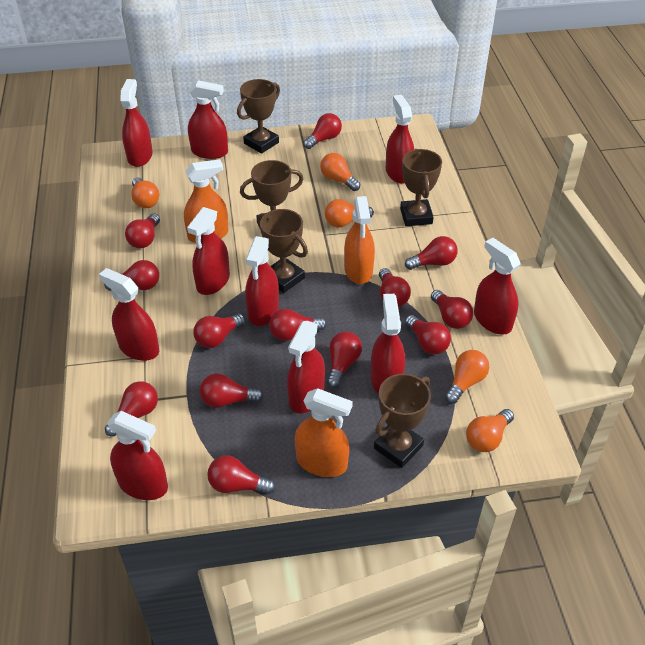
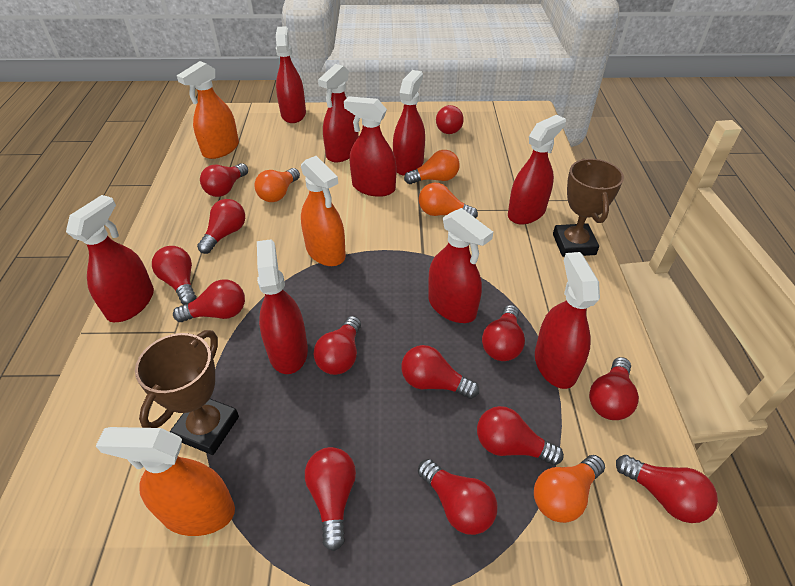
brown trophy: [237,79,280,154] [240,160,304,230] [257,209,308,293] [374,374,431,468] [400,149,442,226] = 5 -> [135,330,239,455] [553,159,624,257] = 2
orange light bulb: [131,177,159,208] [320,153,360,191] [325,199,374,227] [445,350,489,403] [466,409,514,452] = 5 -> [254,168,300,202] [404,150,460,184] [419,183,478,218] [534,455,605,523] = 4
red spray bottle: [99,268,159,361] [107,411,168,500] [120,79,153,167] [187,207,230,295] [188,80,228,159] [245,236,279,326] [287,321,325,413] [371,294,405,394] [386,95,414,184] [474,238,521,334] = 10 -> [66,195,154,322] [257,239,308,374] [276,26,306,123] [318,64,359,162] [344,96,396,197] [393,70,425,176] [428,208,493,323] [508,115,566,224] [535,252,600,389] = 9

